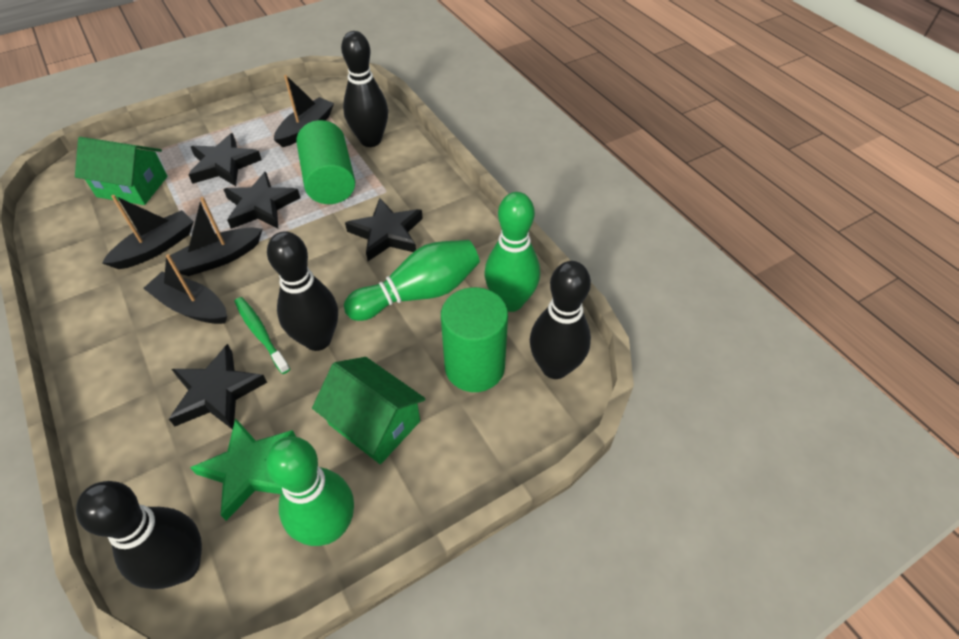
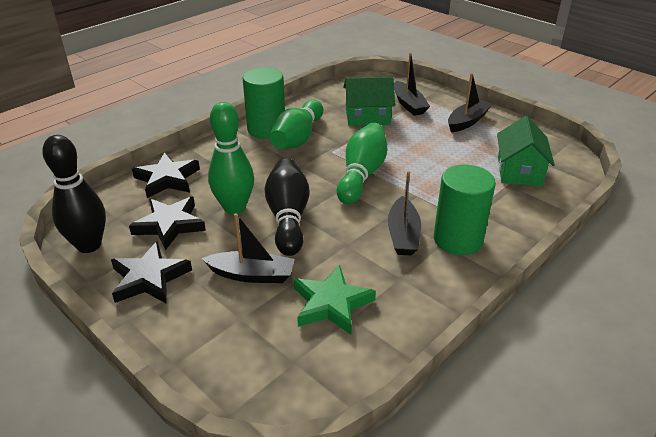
black bowling pin: [76,481,202,589] [267,231,338,351] [341,31,388,147] [530,261,591,379] = 4 -> [42,135,106,253] [265,158,309,256] = 2
black star: [169,344,267,430] [188,133,262,186] [223,172,300,229] [345,198,423,261] = 4 -> [111,241,192,304] [129,197,206,250] [132,152,200,198] = 3
green toothbrush: [234,297,290,374] = 1 -> none = 0

